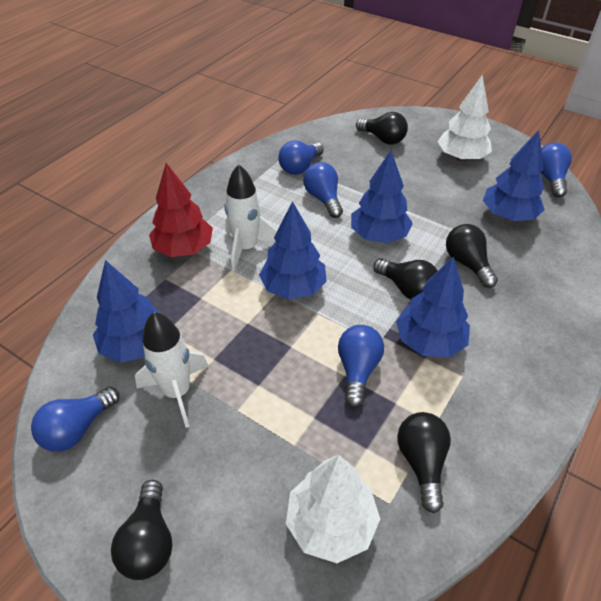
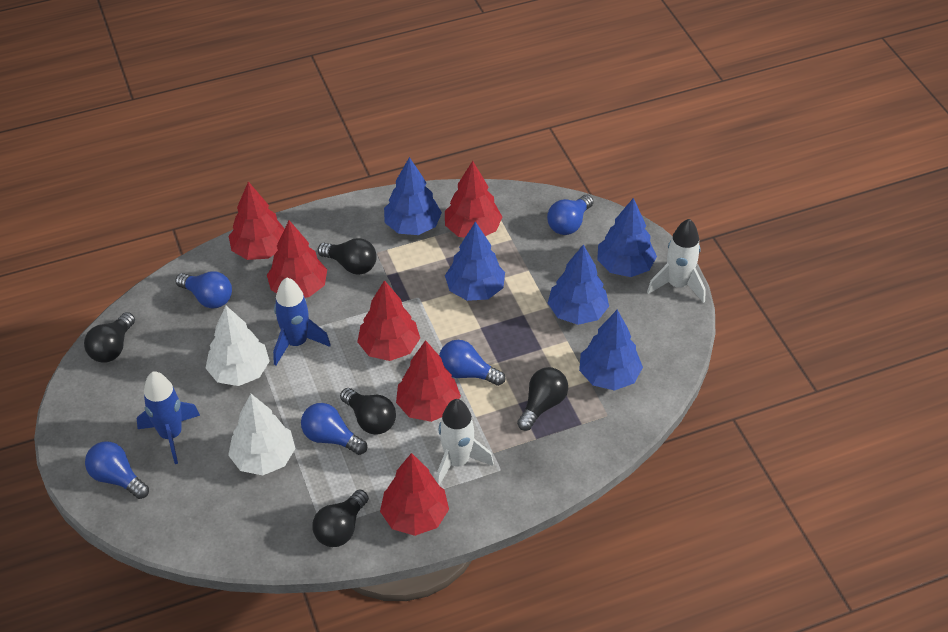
blue rocket: none = 0 -> [137,371,200,464] [273,277,331,365] = 2
red tree: [149,163,213,257] = 1 -> [229,181,285,260] [267,220,327,298] [357,280,420,361] [380,453,449,536] [396,340,461,422] [445,161,502,238] = 6

